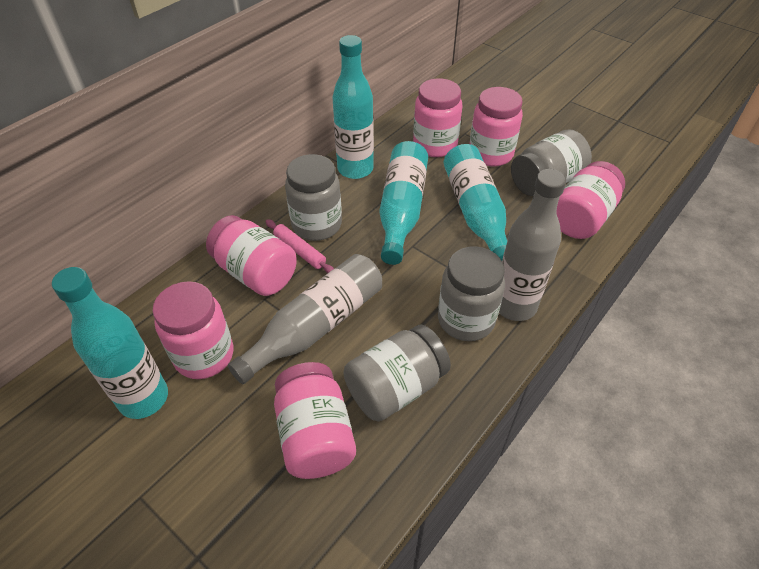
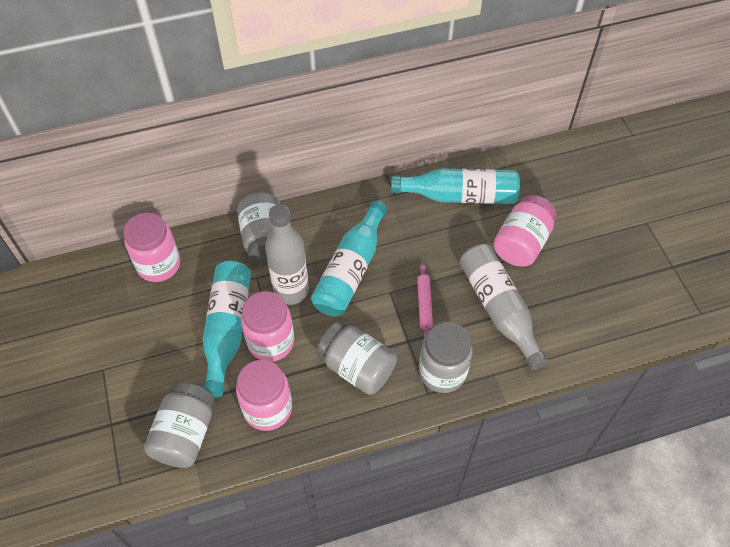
pink jar: [153,281,233,379] [206,215,297,296] [274,362,356,479] [413,78,462,157] [470,87,523,167] [556,161,625,239] = 6 -> [123,213,180,282] [236,360,292,431] [241,291,294,362] [493,195,557,267] = 4
turquoise bottle: [52,267,168,419] [332,35,374,179] [380,141,428,265] [444,144,507,260] = 4 -> [203,261,251,397] [311,200,387,317] [391,169,520,204] = 3

